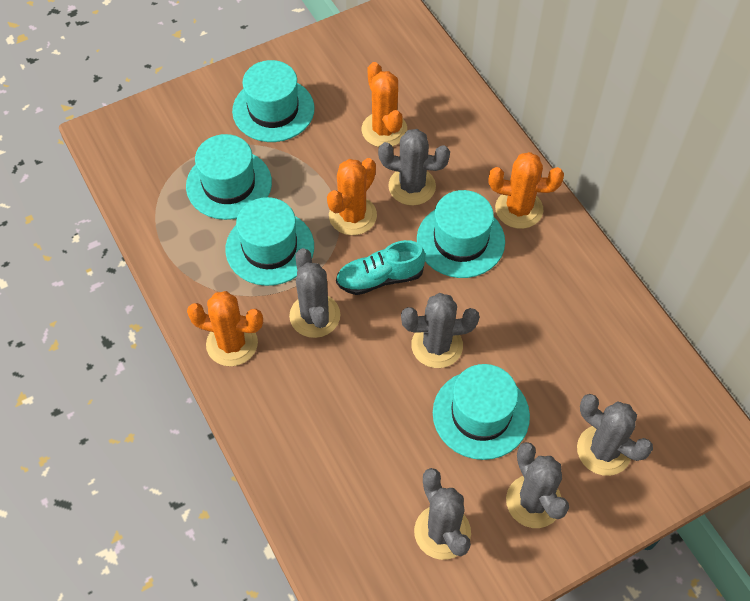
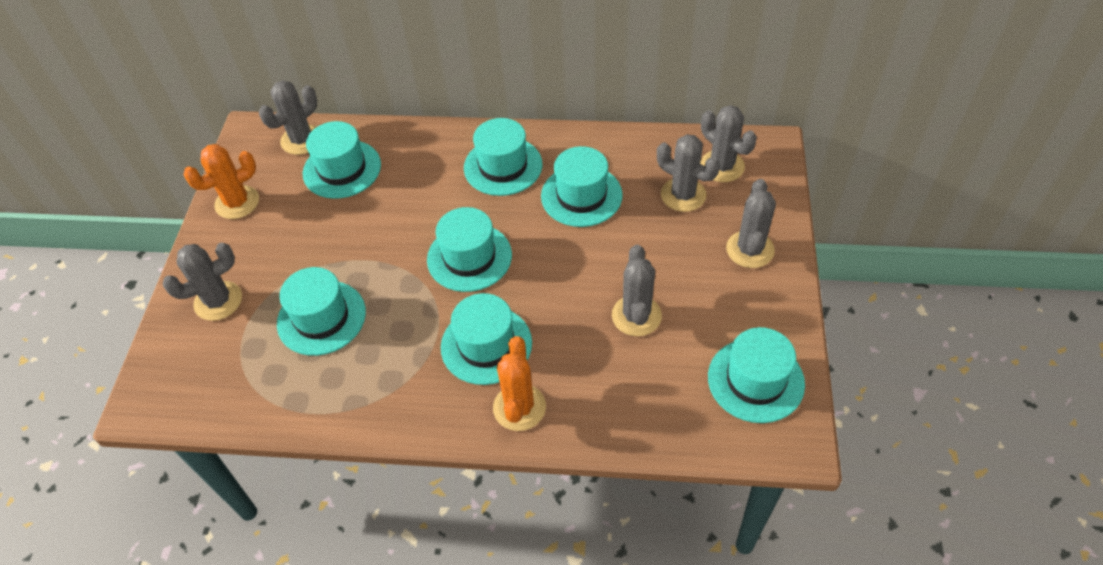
orange cactus: [187,291,263,366] [327,158,377,235] [362,62,407,147] [489,152,564,229] = 4 -> [183,144,259,219] [493,336,546,431] = 2
turquoise hat: [186,134,272,220] [225,197,314,286] [232,60,315,142] [417,190,505,278] [433,364,530,460] = 5 -> [277,267,366,356] [303,121,381,199] [427,207,512,292] [441,293,532,385] [464,118,542,196] [541,146,623,227] [708,327,805,423] = 7
turquoise shoe: [336,240,425,295] = 1 -> none = 0

